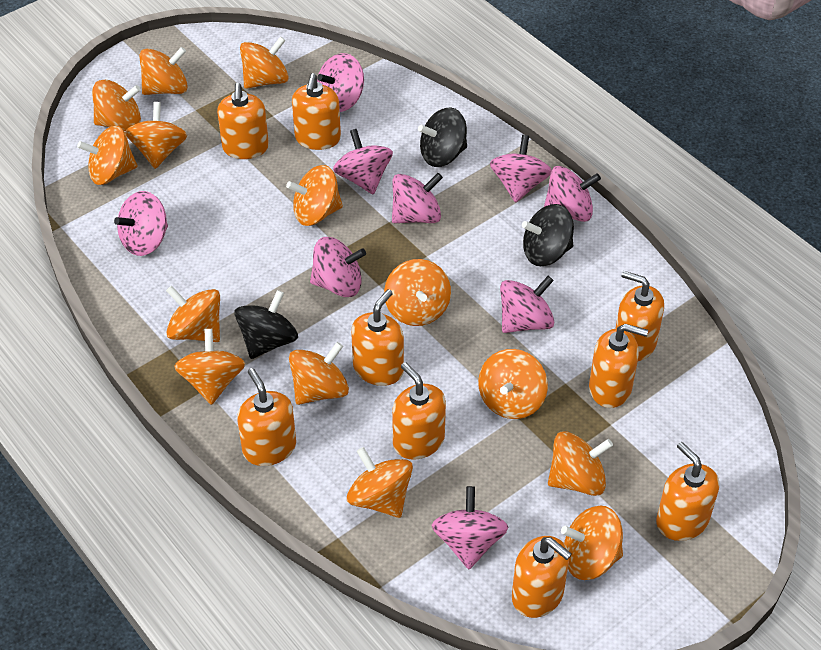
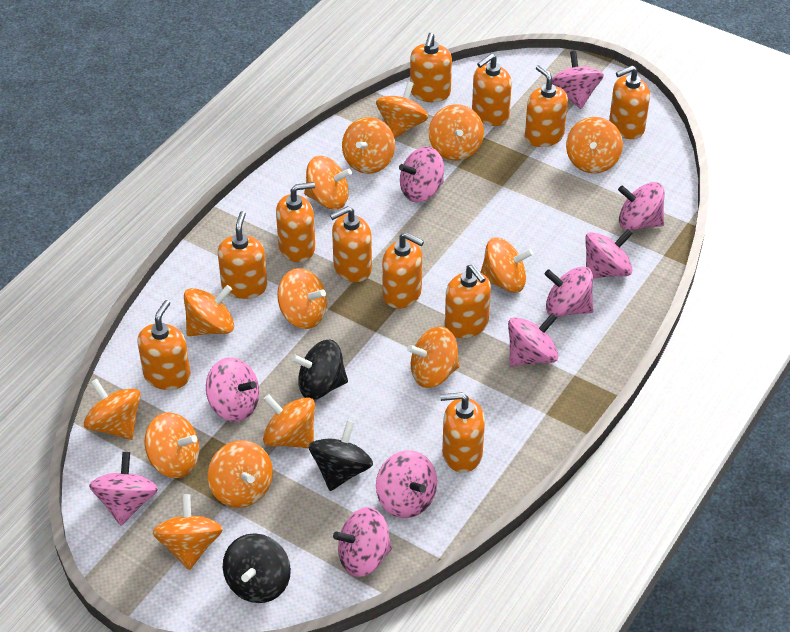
orange soap dispenser: [217,83,269,159] [237,368,296,466] [292,73,341,150] [351,289,404,386] [392,362,446,460] [512,536,572,618] [589,324,648,408] [615,271,664,361] [656,442,719,541] = 9 -> [138,300,191,390] [218,211,267,299] [276,182,316,262] [330,206,372,282] [382,232,424,309] [410,33,452,102] [440,392,485,473] [445,264,491,338] [472,54,512,126] [525,65,568,147] [609,65,650,139] = 11
pink spinning top: [114,191,168,256] [310,237,366,297] [317,53,364,112] [333,129,393,194] [392,173,443,223] [431,486,508,569] [490,135,552,203] [500,276,554,333] [544,166,601,222] = 9 -> [89,452,158,525] [206,357,259,422] [333,507,392,577] [376,450,437,518] [399,147,444,202] [508,313,558,366] [544,266,594,317] [552,51,604,109] [585,229,633,278] [618,182,665,231] = 10

